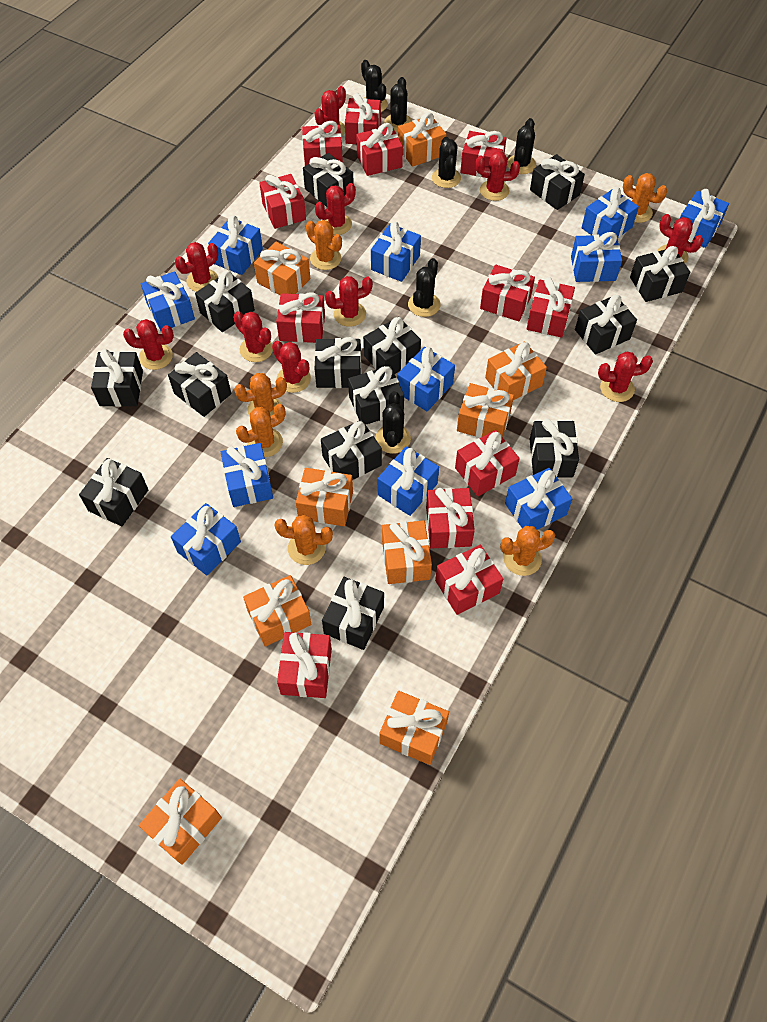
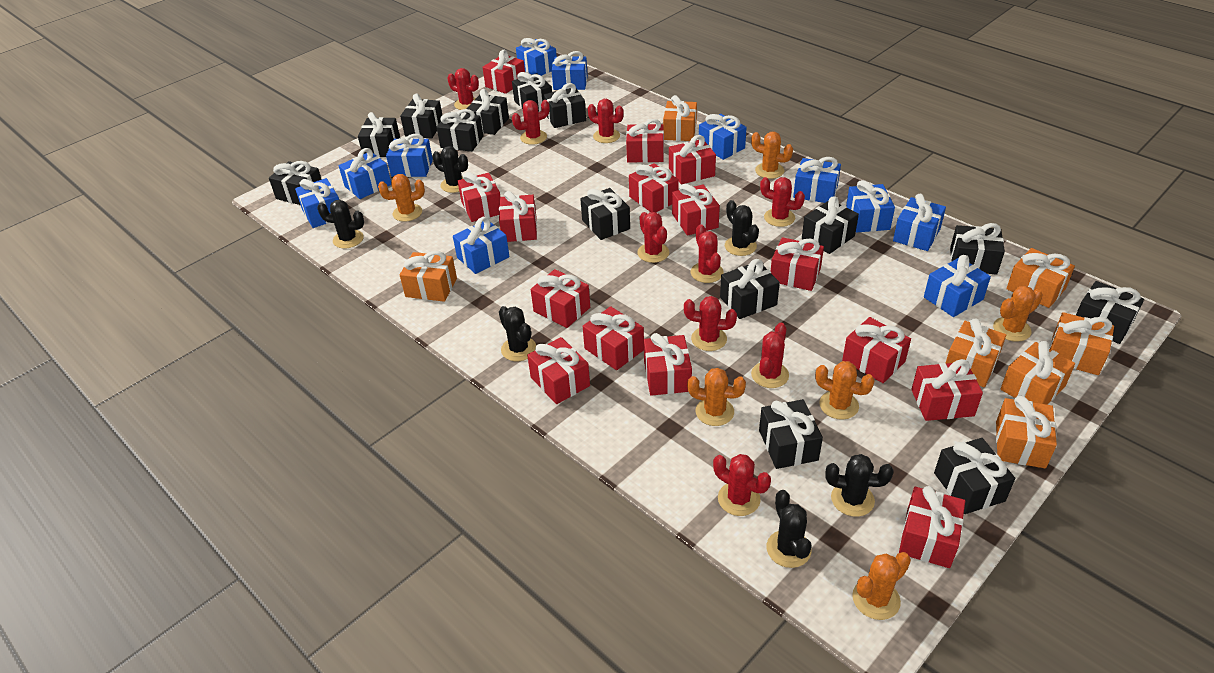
orange gift: [138,779,222,865] [243,575,312,647] [254,242,310,295] [296,468,353,526] [379,691,449,765] [382,520,432,584] [398,112,446,167] [457,383,514,438] [485,342,547,400] = 9 -> [400,251,457,302] [663,95,697,141] [946,319,1006,387] [996,396,1057,468] [1001,341,1075,405] [1006,248,1075,308] [1049,312,1114,375] = 7
red cactus: [123,319,174,370] [175,242,218,292] [233,311,273,362] [272,340,311,393] [315,86,346,136] [315,183,356,235] [325,276,373,327] [476,151,520,201] [598,351,653,402] [658,214,703,263] = 10 -> [448,68,479,110] [512,100,550,145] [588,99,624,143] [637,212,669,263] [684,296,737,351] [691,224,724,283] [713,454,771,516] [751,323,789,388] [760,177,805,227] = 9
red gift: [259,174,306,229] [276,292,325,343] [277,632,332,698] [302,121,343,166] [345,93,381,144] [356,123,403,176] [426,488,475,549] [435,544,503,615] [455,430,520,496] [460,131,507,178] [480,265,535,321] [527,277,575,338] = 12 -> [458,172,501,222] [482,50,525,94] [499,191,537,242] [527,337,590,404] [531,269,590,328] [583,306,644,370] [626,119,664,163] [629,163,679,212] [644,333,692,396] [669,135,716,184] [672,184,720,236] [771,237,824,291] [842,317,911,383] [899,486,965,568] [911,359,983,421] = 15

